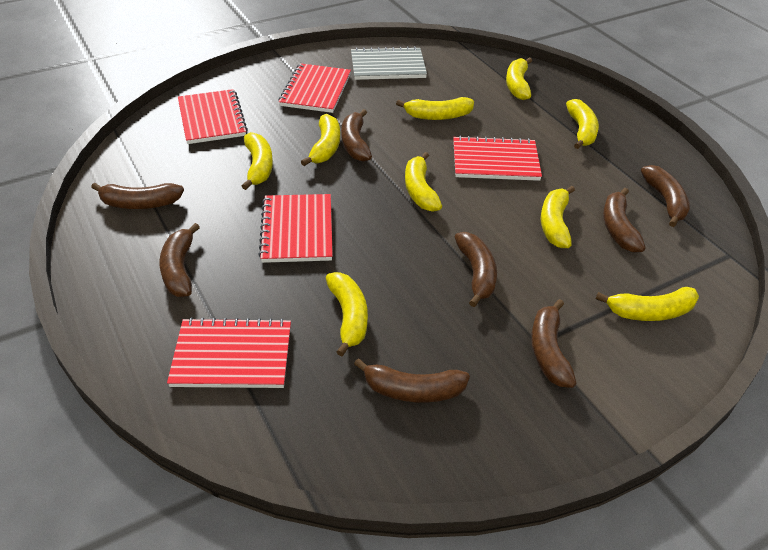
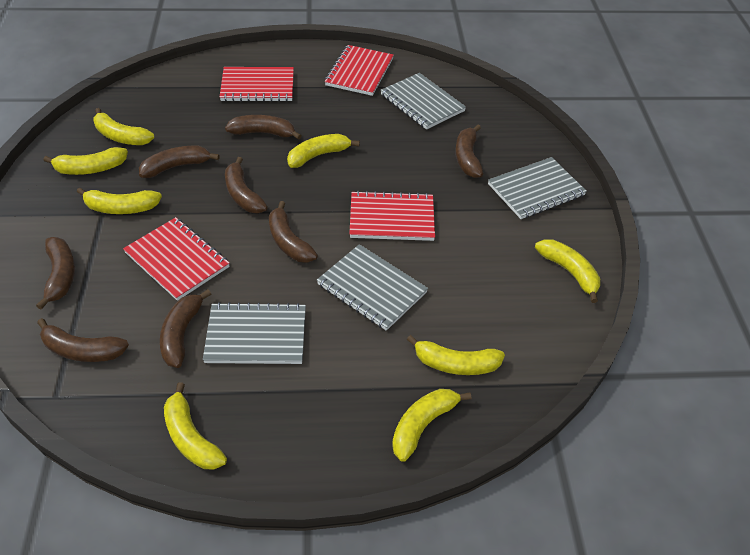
grey notebook: [351,47,427,80] = 1 -> [203,302,306,364] [317,244,428,331] [381,73,466,130] [488,157,587,219] = 4
red notebook: [167,317,291,388] [178,89,248,144] [258,194,333,263] [279,63,351,113] [453,136,542,181] = 5 -> [123,217,230,301] [220,67,294,102] [325,45,394,96] [349,191,435,241] = 4
yellow banana: [242,132,273,190] [301,114,340,166] [326,272,368,356] [396,97,474,120] [405,152,442,212] [506,57,532,100] [541,186,575,248] [566,99,599,149] [596,287,699,321] = 9 -> [43,147,128,175] [77,188,162,214] [94,108,154,145] [164,382,227,470] [287,134,360,168] [392,389,471,462] [407,335,505,375] [535,239,600,303] = 8

